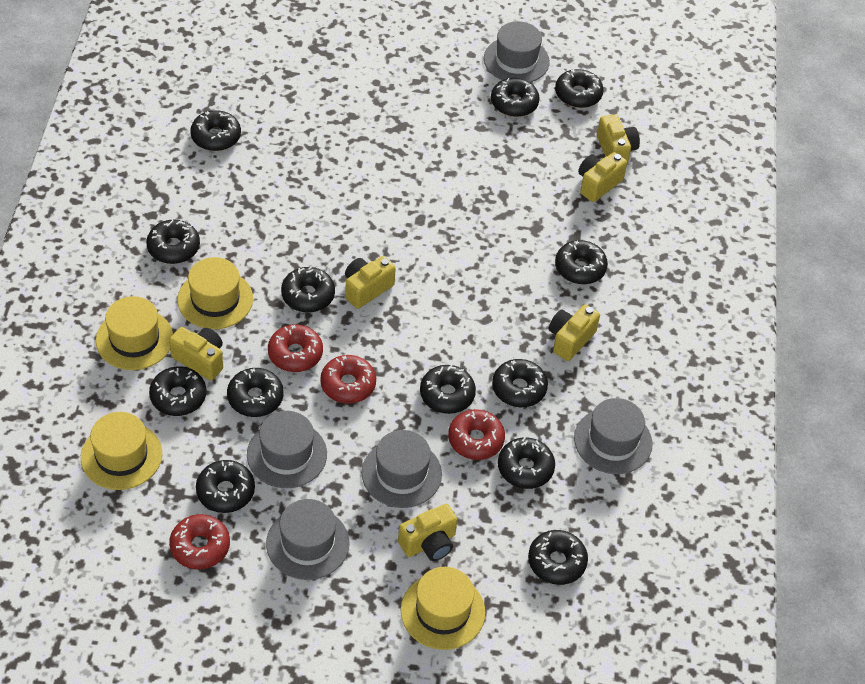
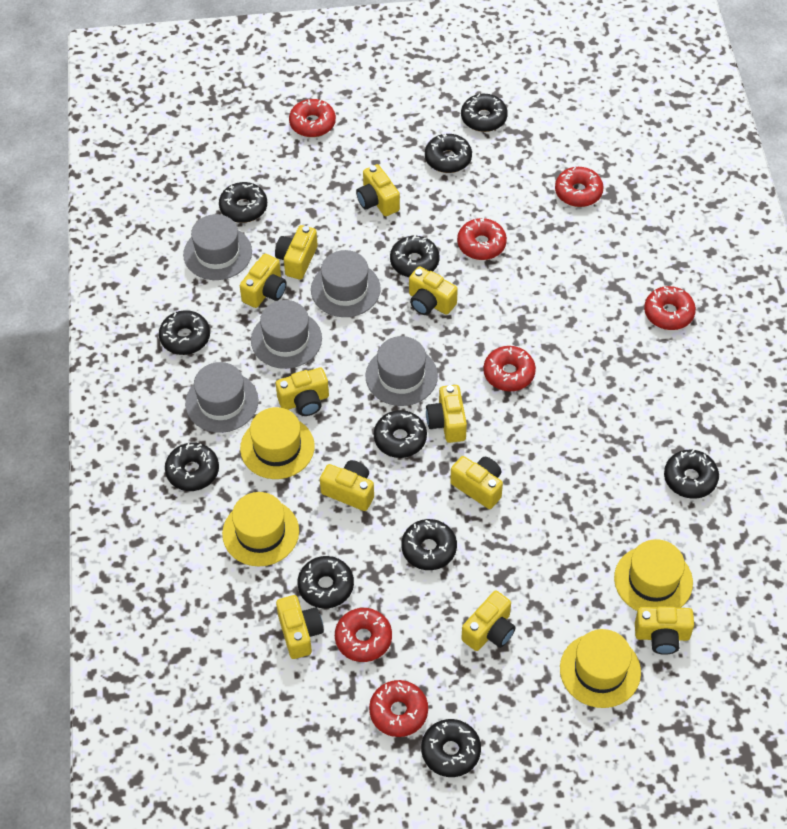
black donut: [146,220,200,264] [149,367,206,416] [190,110,241,151] [196,460,255,513] [227,368,284,417] [281,266,335,313] [420,365,476,414] [491,78,540,117] [492,359,548,407] [498,437,555,489] [528,530,588,585] [555,69,604,108] [555,240,608,284] = 13 -> [159,310,210,355] [165,443,219,491] [219,182,267,223] [297,556,354,609] [374,410,427,458] [390,235,440,277] [401,519,457,570] [421,719,481,777] [425,134,472,173] [461,94,508,132] [664,449,719,499] = 11
red donut: [169,514,230,569] [268,324,323,372] [320,355,376,404] [448,409,505,460] = 4 -> [289,99,336,137] [335,608,392,662] [369,680,428,737] [457,218,507,260] [483,346,536,391] [555,167,603,207] [644,286,696,330] = 7
yellow camera: [169,327,223,380] [345,256,396,309] [398,504,457,561] [549,304,600,361] [578,152,627,202] [597,114,640,164] = 6 -> [240,254,287,308] [275,225,318,280] [276,368,329,416] [276,595,324,659] [320,460,374,511] [356,164,400,216] [409,267,458,315] [426,385,467,443] [450,456,503,509] [461,591,516,651] [635,607,694,655] = 11

